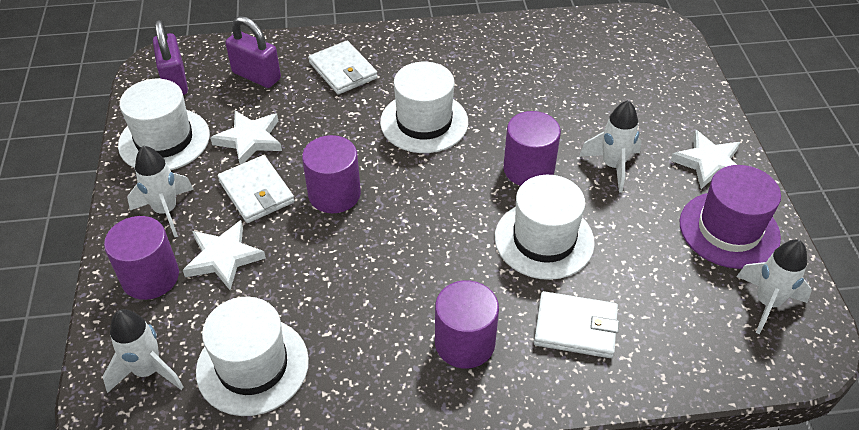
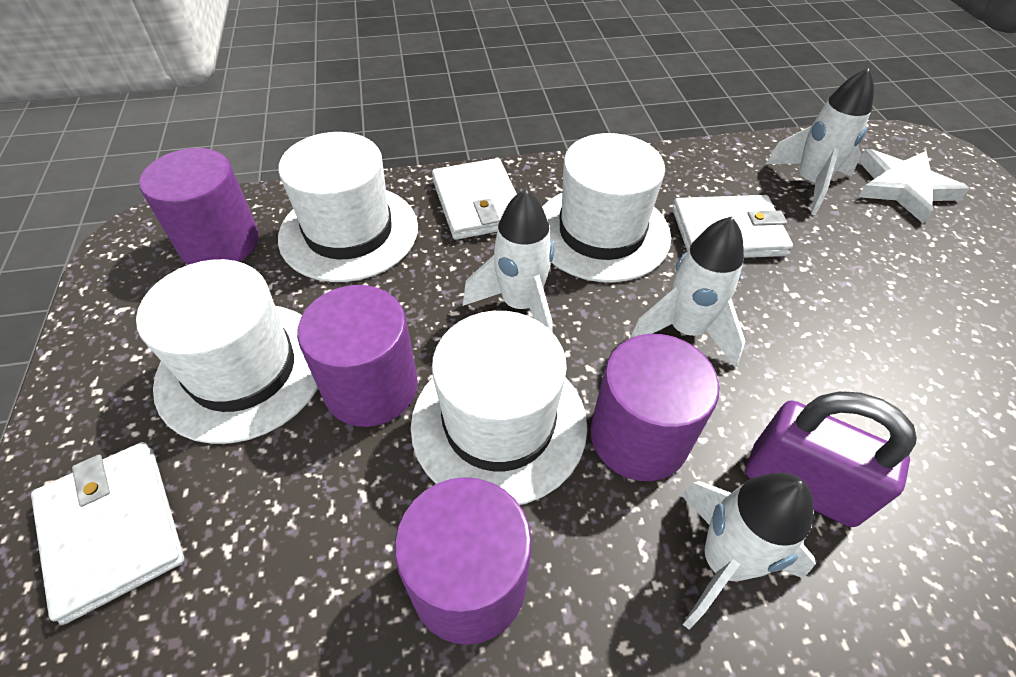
purple hat: [680,165,781,269] = 1 -> none = 0
purple padlock: [153,20,188,95] [226,16,281,88] = 2 -> [746,391,917,527] = 1
white star: [183,220,266,290] [210,110,282,165] [670,130,740,189] = 3 -> [858,149,969,224] = 1

